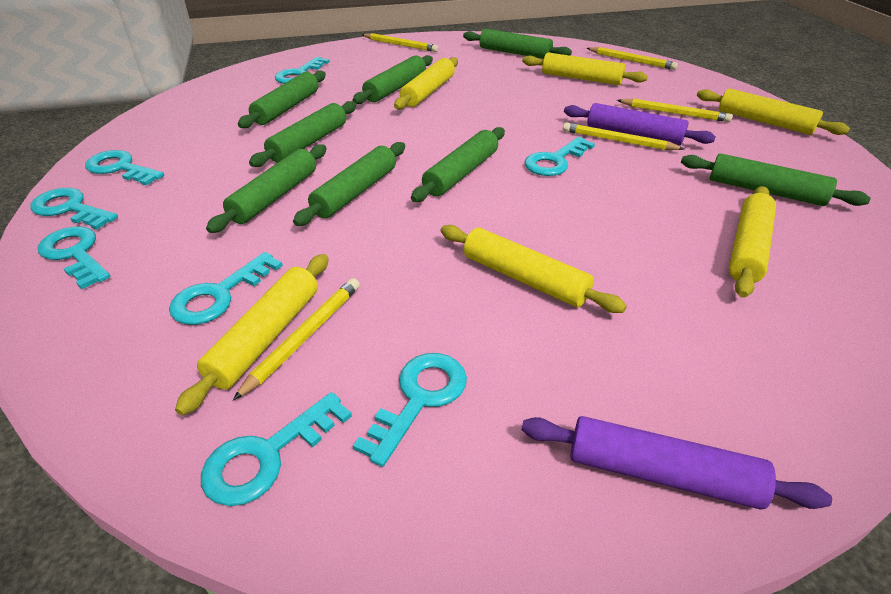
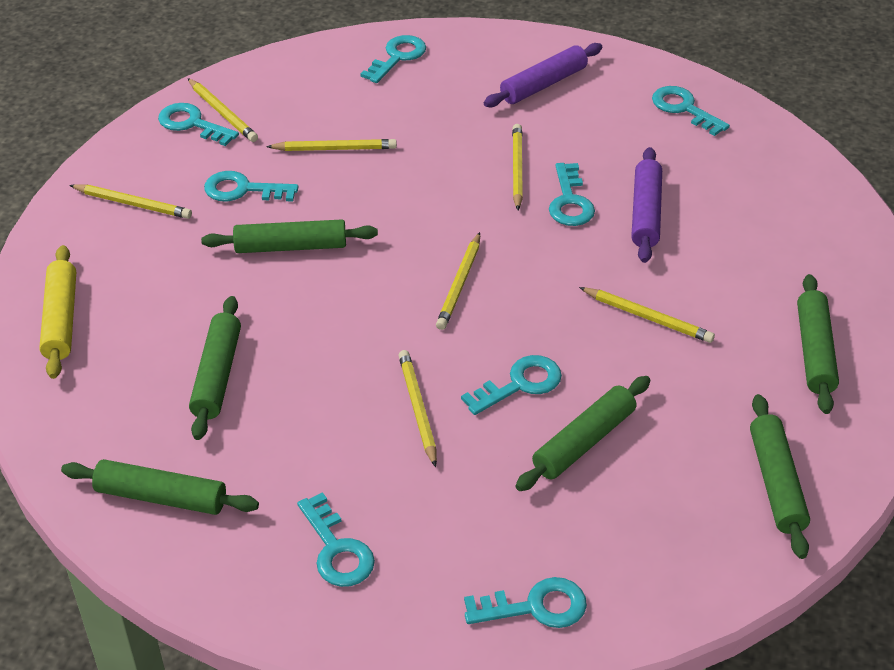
green rolling pin: [206,144,327,233] [238,71,326,128] [249,101,356,167] [293,142,405,226] [352,55,433,104] [411,127,505,202] [463,29,572,59] [681,153,871,206] = 8 -> [61,459,259,515] [189,296,241,440] [201,219,378,253] [516,376,650,491] [750,394,810,559] [797,274,839,414] = 6
yellow pencil: [233,278,360,400] [362,33,438,52] [563,122,684,150] [587,47,678,70] [617,99,733,122] = 5 -> [69,184,192,219] [188,78,258,142] [266,139,397,151] [398,350,437,467] [436,232,480,330] [512,124,523,210] [579,287,715,343] = 7
yellow rolling pin: [175,254,329,416] [394,57,458,109] [440,225,627,313] [522,53,648,85] [697,88,850,135] [729,186,776,298] = 6 -> [39,245,76,379] = 1

